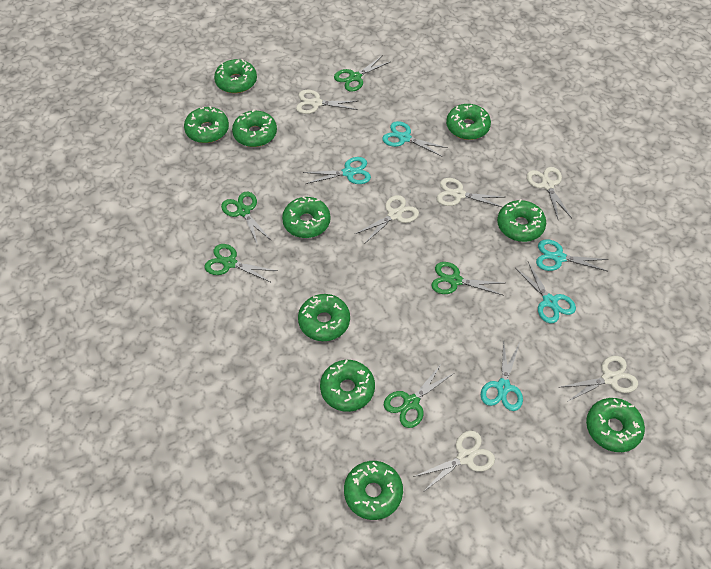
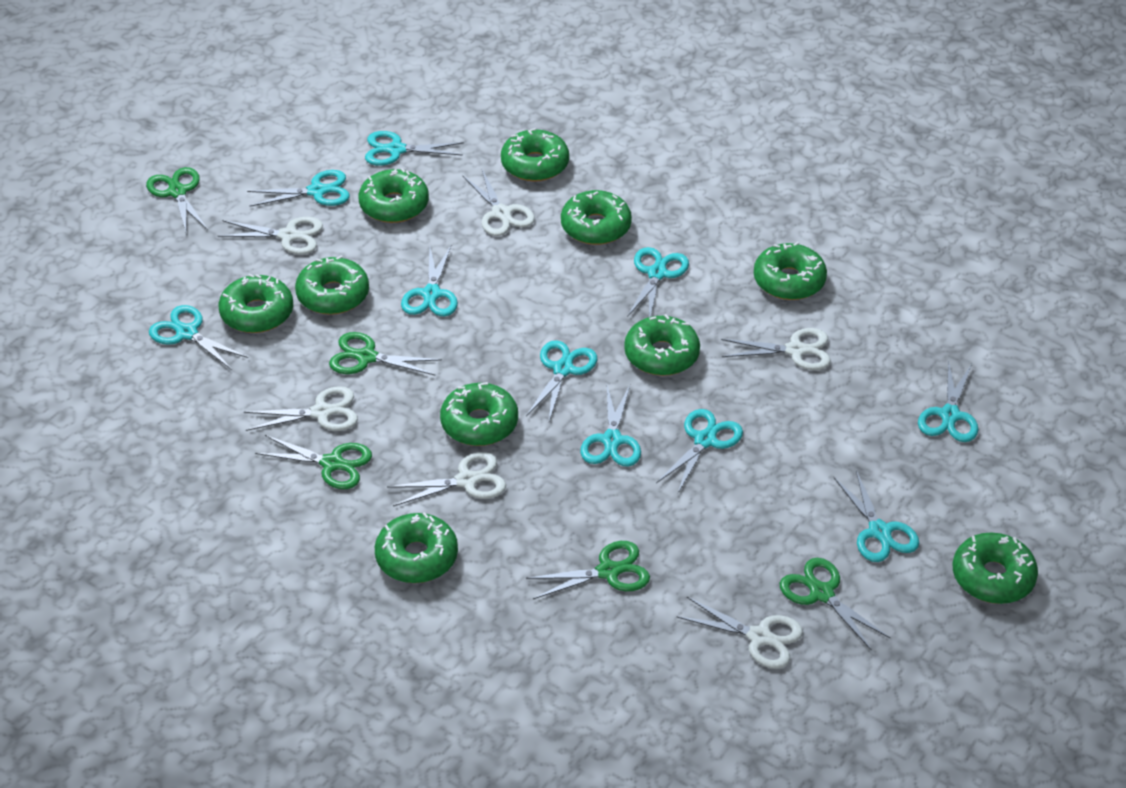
turquoise scissors: [303,157,371,184] [382,121,448,156] [481,339,523,411] [516,262,576,323] [536,239,609,271] = 5 -> [149,305,248,370] [247,170,350,207] [365,131,464,166] [401,244,458,316] [526,340,597,421] [580,385,641,467] [627,247,689,317] [656,409,743,493] [833,470,919,562] [918,360,978,442] = 10

